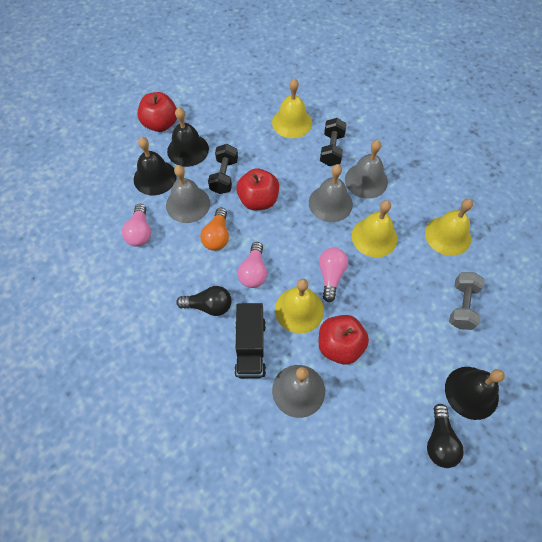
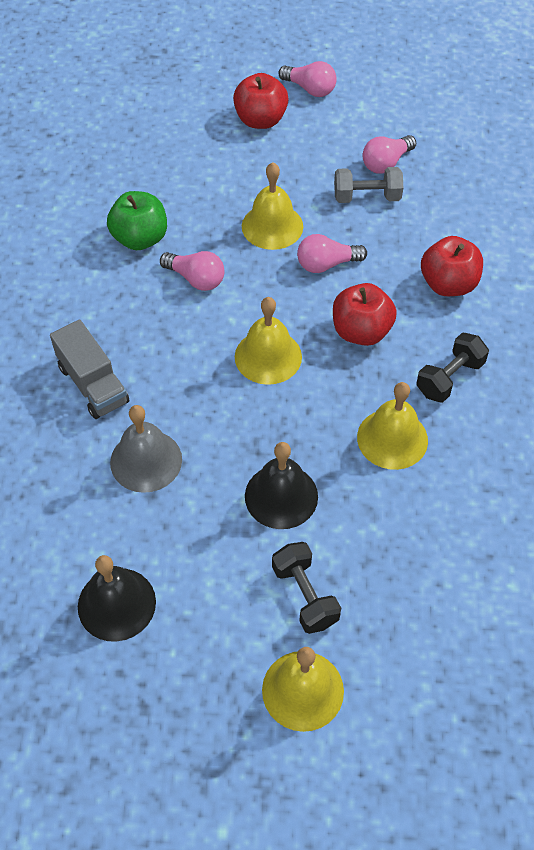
black bell: [134,137,177,195] [167,107,209,167] [445,367,505,420] = 3 -> [78,555,156,642] [245,442,318,529] = 2
black light bulb: [176,286,232,316] [427,404,464,468] = 2 -> none = 0
black truck: [234,303,266,379] = 1 -> none = 0
green apple: none = 0 -> [107,191,167,250] = 1
grey bell: [166,165,210,223] [272,365,325,418] [309,164,353,222] [345,140,388,199] = 4 -> [110,405,182,493] = 1
grey truck: none = 0 -> [50,319,129,419] = 1
orange light bulb: [200,207,229,251] = 1 -> none = 0
pink light bulb: [122,204,151,247] [238,242,267,288] [319,248,348,302] = 3 -> [160,251,225,291] [278,61,337,97] [297,234,367,273] [363,135,416,174] = 4

